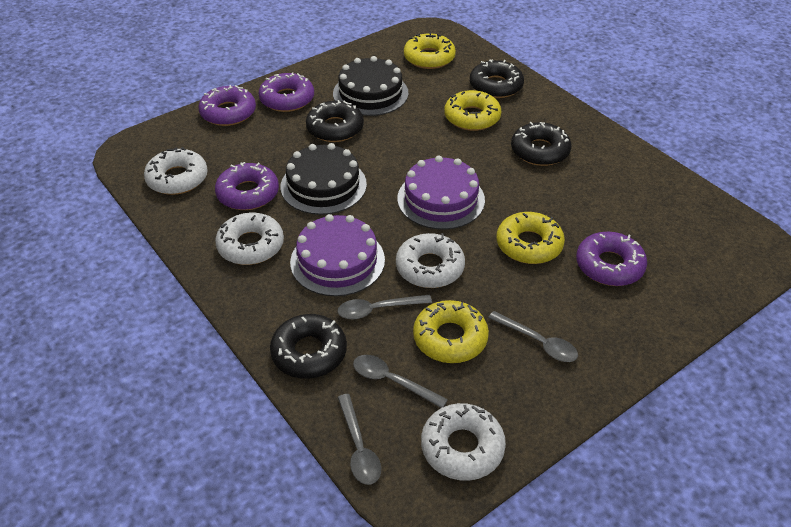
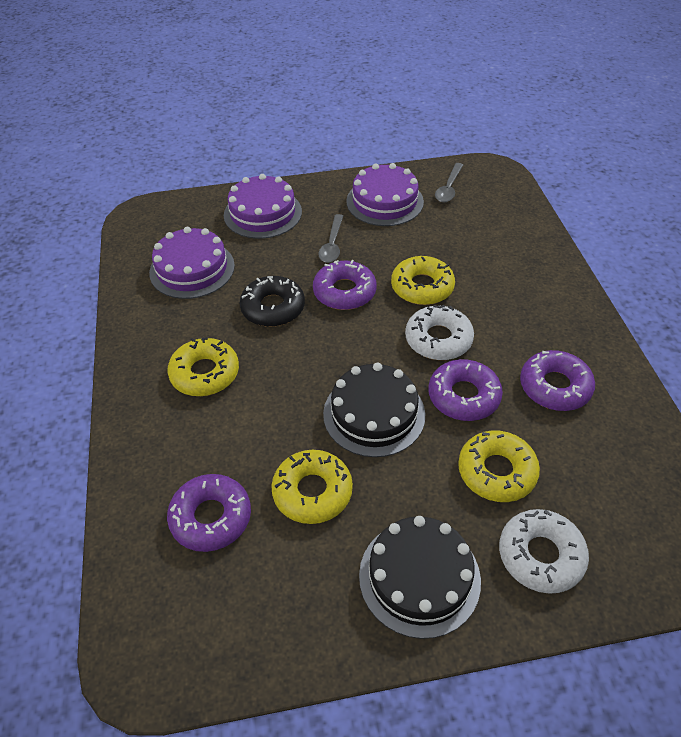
black donut: [270,314,347,379] [306,100,364,142] [470,59,524,98] [511,122,572,166] = 4 -> [240,276,305,327] = 1
grey spoon: [337,394,381,485] [338,295,432,320] [353,355,448,408] [488,311,578,362] = 4 -> [318,214,343,263] [435,163,463,202] = 2
purple cake: [290,214,385,296] [397,155,485,230] = 2 -> [149,227,235,299] [224,174,302,239] [346,163,424,226] = 3
white donut: [144,147,208,195] [215,213,284,265] [396,233,465,288] [421,403,506,481] = 4 -> [405,305,474,360] [499,509,589,594] = 2

